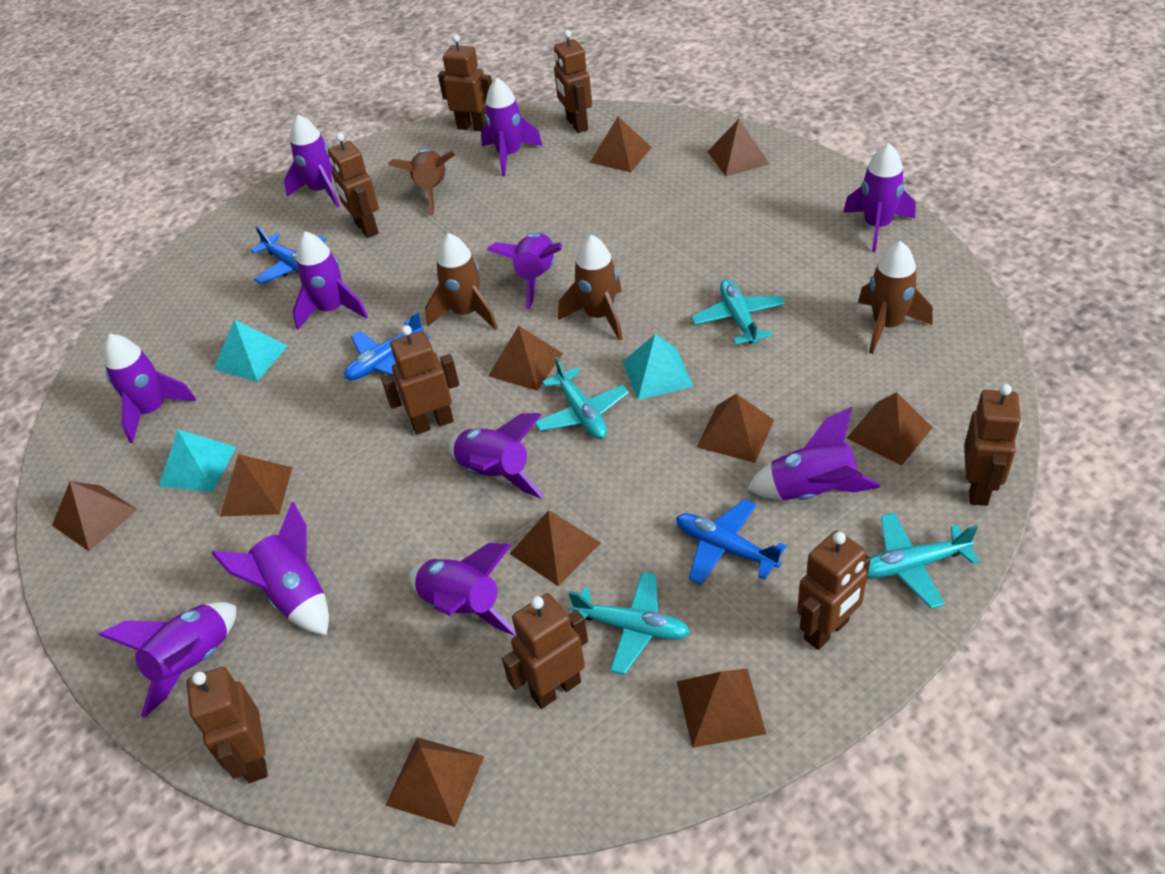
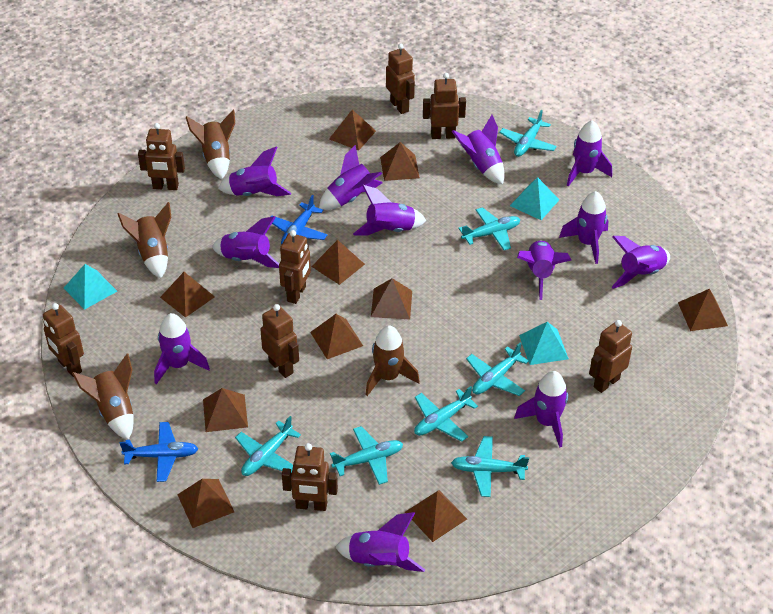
blue plane: [251,226,326,284] [344,311,431,380] [676,499,786,585] = 3 -> [120,422,198,482] [271,195,328,245] = 2
purple rocket: [99,602,237,718] [103,334,196,443] [211,502,329,635] [284,115,340,208] [293,231,368,330] [409,543,516,636] [449,413,544,499] [481,78,543,176] [487,233,562,309] [747,407,881,500] [843,143,916,252] = 11 -> [154,313,210,384] [212,216,279,268] [218,147,291,196] [319,145,383,210] [336,512,425,572] [353,185,426,235] [452,115,505,184] [514,371,568,448] [517,241,571,300] [559,191,608,264] [567,120,612,187] [612,236,670,289] = 12
turquoise plane: [535,357,629,439] [568,572,690,675] [692,279,785,345] [867,513,979,609] = 4 -> [235,416,301,476] [330,426,403,485] [414,386,478,442] [451,436,529,497] [458,207,520,250] [466,342,529,396] [499,110,557,157] = 7

